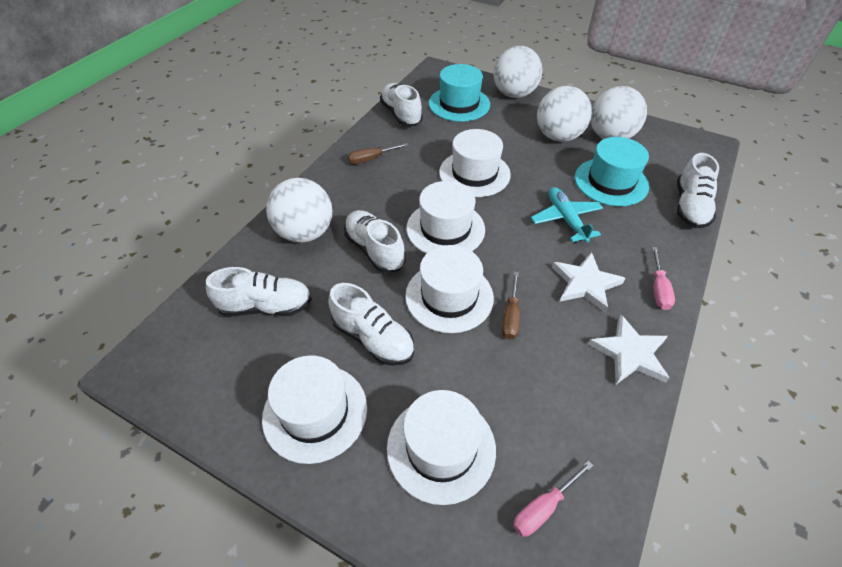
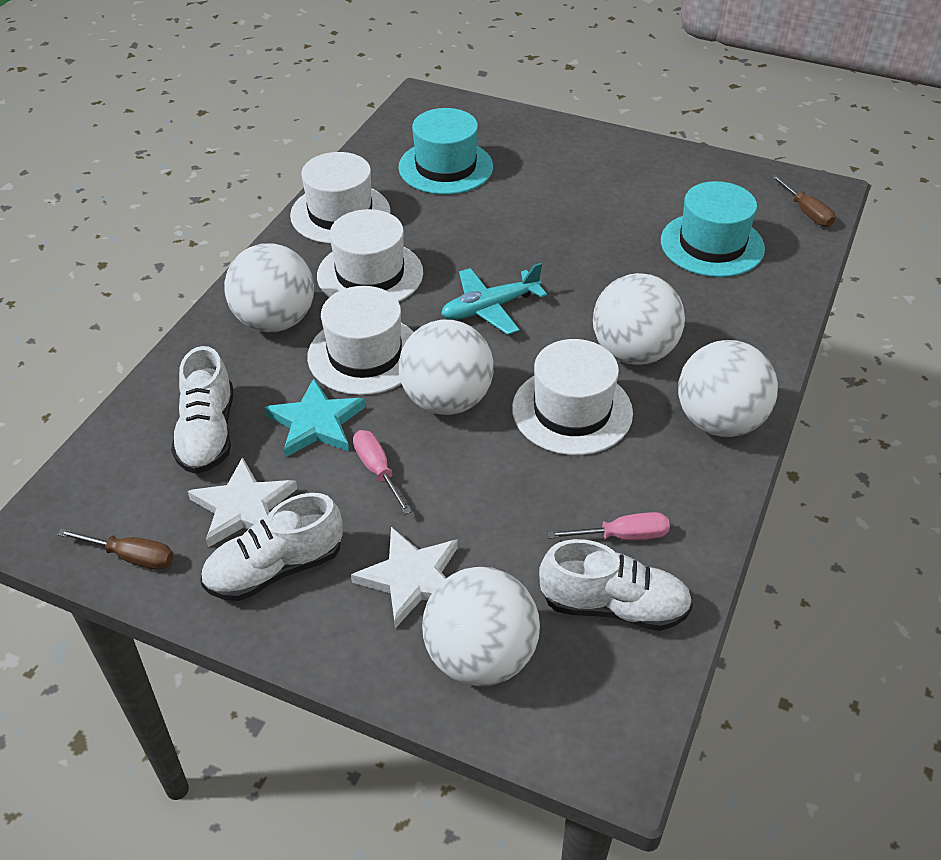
turquoise star: none = 0 -> [264,378,366,457] = 1
white ball: [266,178,332,243] [493,46,542,98] [537,86,592,142] [591,86,647,139] = 4 -> [224,243,314,332] [399,320,494,415] [422,567,540,686] [593,273,685,365] [678,340,778,437] = 5
white hat: [262,355,367,464] [387,390,496,505] [405,245,494,333] [406,181,485,254] [439,129,511,197] = 5 -> [290,152,391,244] [307,286,414,395] [317,209,423,302] [512,339,633,455] = 4
white shoe: [206,267,312,316] [328,283,414,366] [344,210,406,273] [380,83,423,126] [677,153,719,228] = 5 -> [171,346,233,474] [200,493,343,601] [539,539,693,631] = 3

